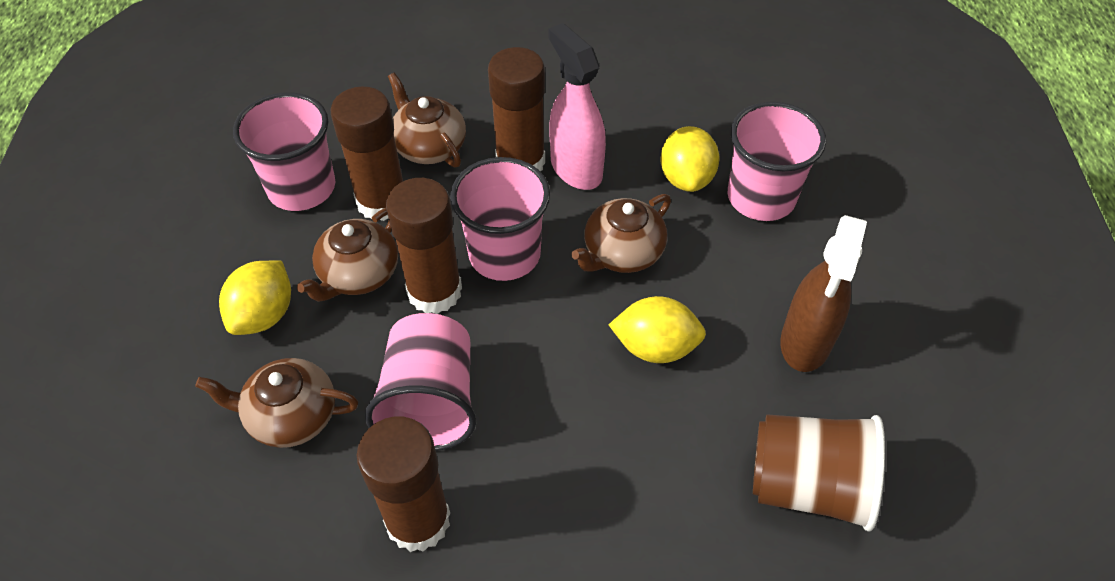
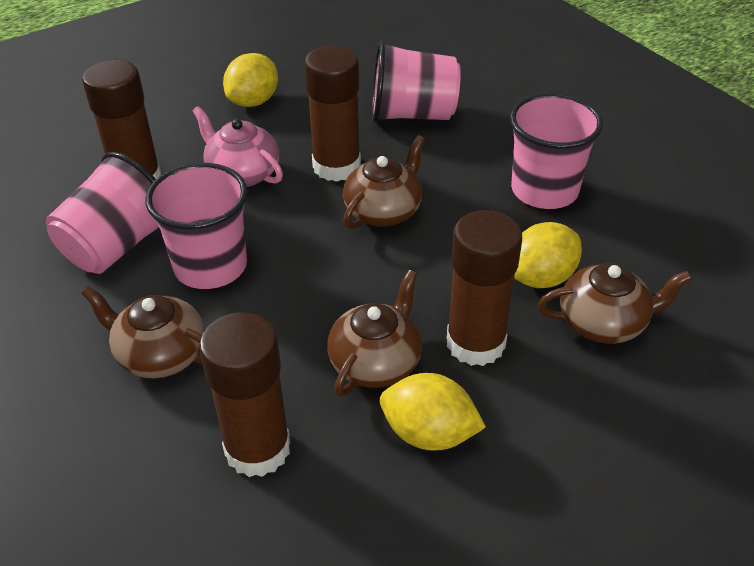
brown cup: [753,414,885,532] = 1 -> none = 0
brown spray bottle: [780,215,867,372] = 1 -> none = 0
pink spray bottle: [549,23,606,190] = 1 -> none = 0
pink teapot: none = 0 -> [193,106,283,187] = 1

